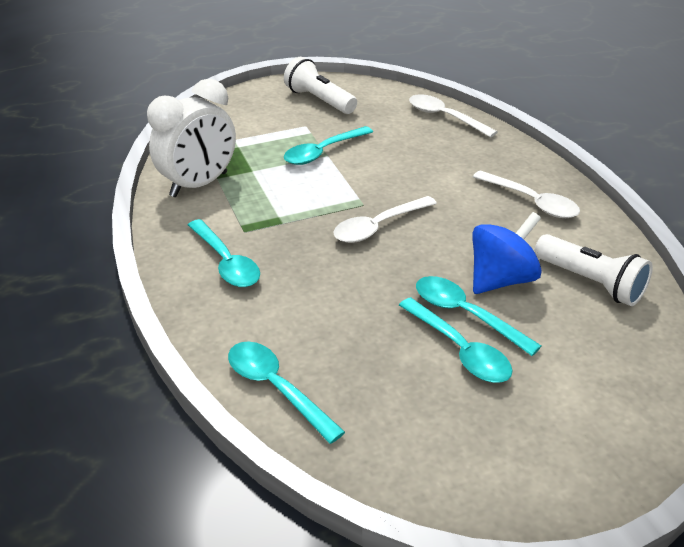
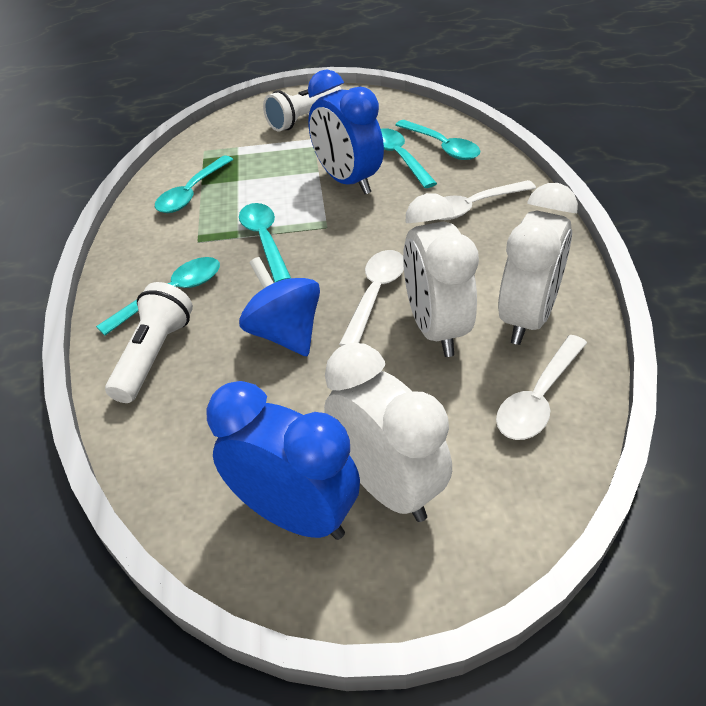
blue clock: none = 0 -> [206,381,360,540] [308,69,384,194] = 2
white clock: [147,79,236,197] = 1 -> [324,343,452,522] [403,193,479,357] [498,183,578,345] = 3

